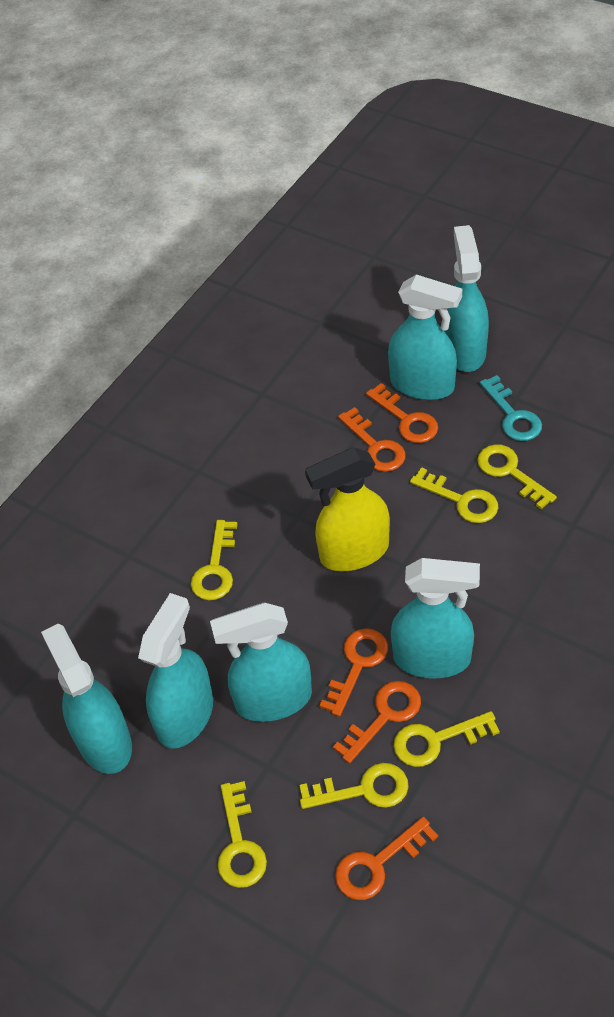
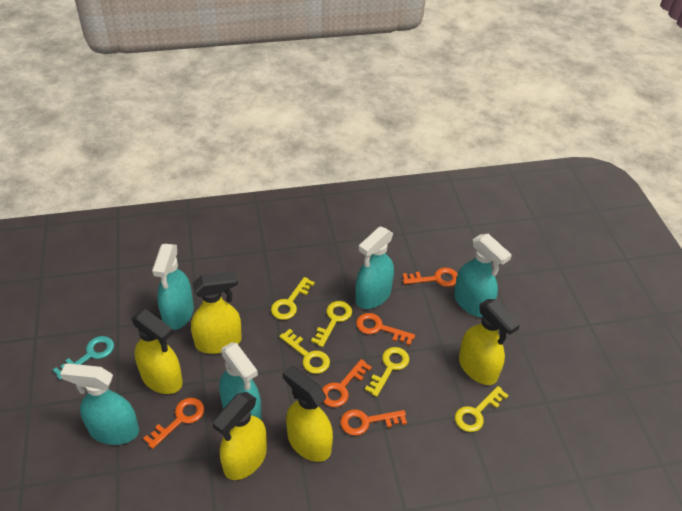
turquoise spray bottle: [41,624,132,774] [138,593,213,749] [210,602,312,722] [388,274,462,400] [391,558,480,678] [444,225,489,372] = 6 -> [60,363,139,445] [152,244,194,330] [219,342,261,420] [355,226,394,309] [454,234,512,317] = 5
yellow key: [191,520,237,600] [218,781,267,888] [299,763,409,809] [394,711,500,767] [410,467,498,523] [477,444,557,509] = 6 -> [271,277,315,320] [279,329,330,374] [311,301,352,347] [365,347,409,397] [455,386,509,432] = 5
yellow spray bottle: [305,447,390,571] = 1 -> [132,309,183,394] [191,271,242,354] [212,392,267,480] [283,366,333,462] [459,299,520,385] = 5

